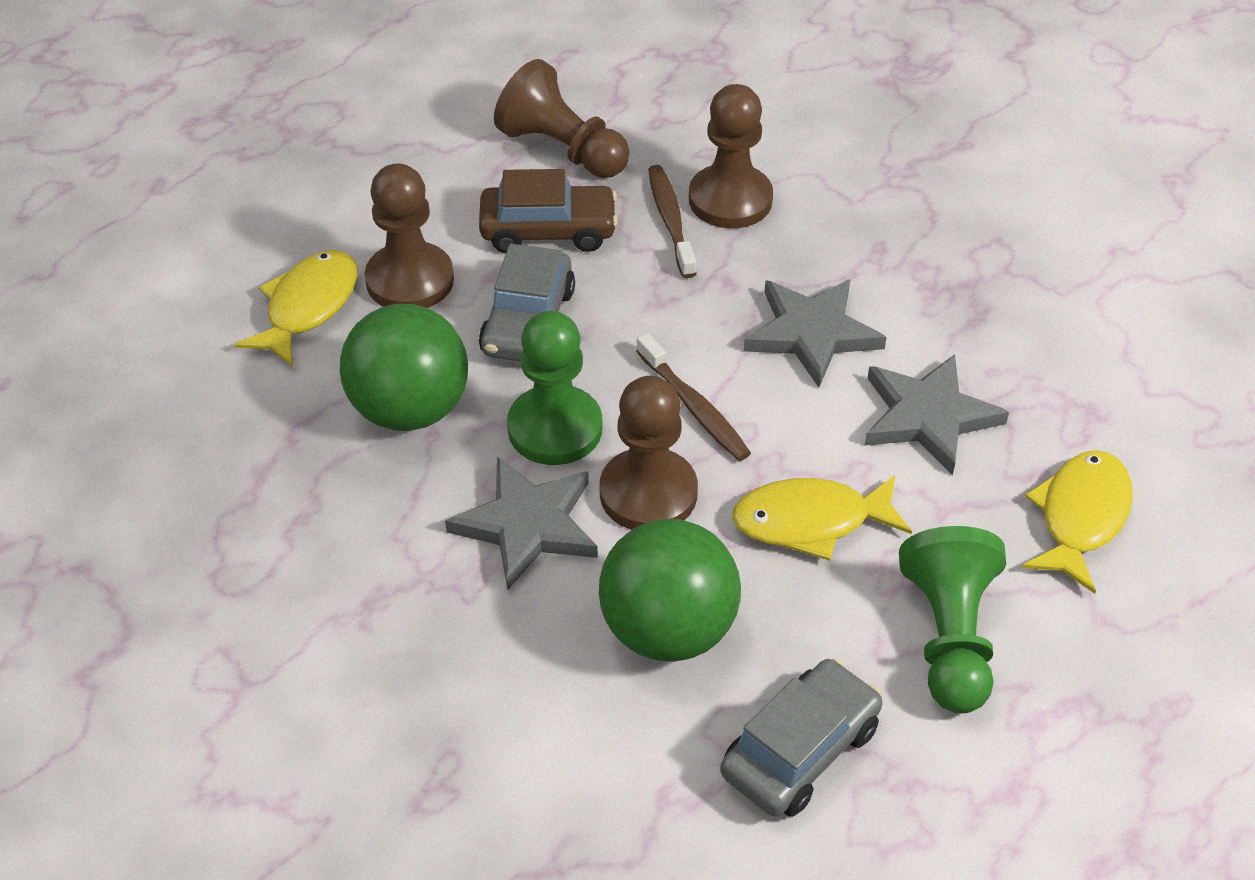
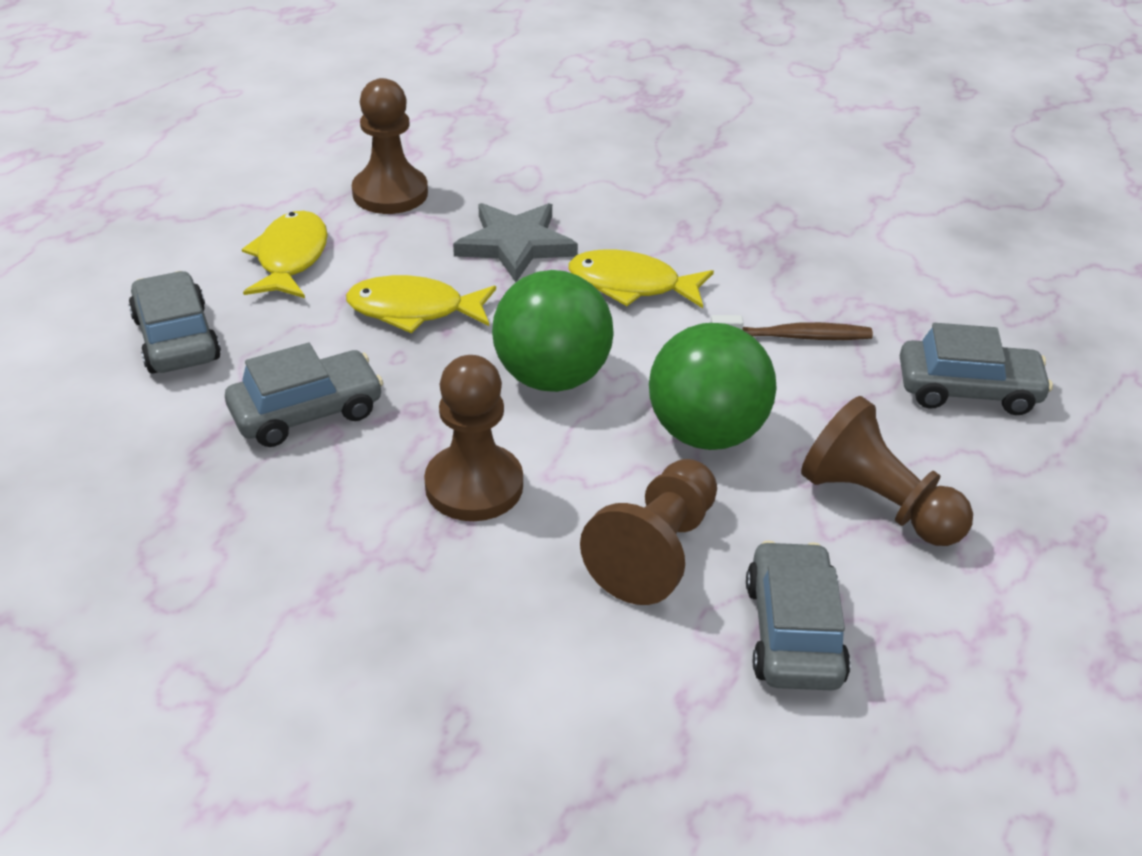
brown car: [479,169,618,253] = 1 -> none = 0
brown toothbrush: [636,333,751,461] [648,165,697,278] = 2 -> [710,315,873,340] = 1
green pawn: [507,311,602,465] [899,526,1006,714] = 2 -> none = 0
grey car: [479,244,575,362] [720,658,883,817] = 2 -> [128,271,221,374] [225,343,383,447] [746,541,851,691] [899,323,1053,415] = 4
grey star: [445,457,598,590] [744,279,887,388] [865,354,1009,475] = 3 -> [453,203,578,282] = 1

